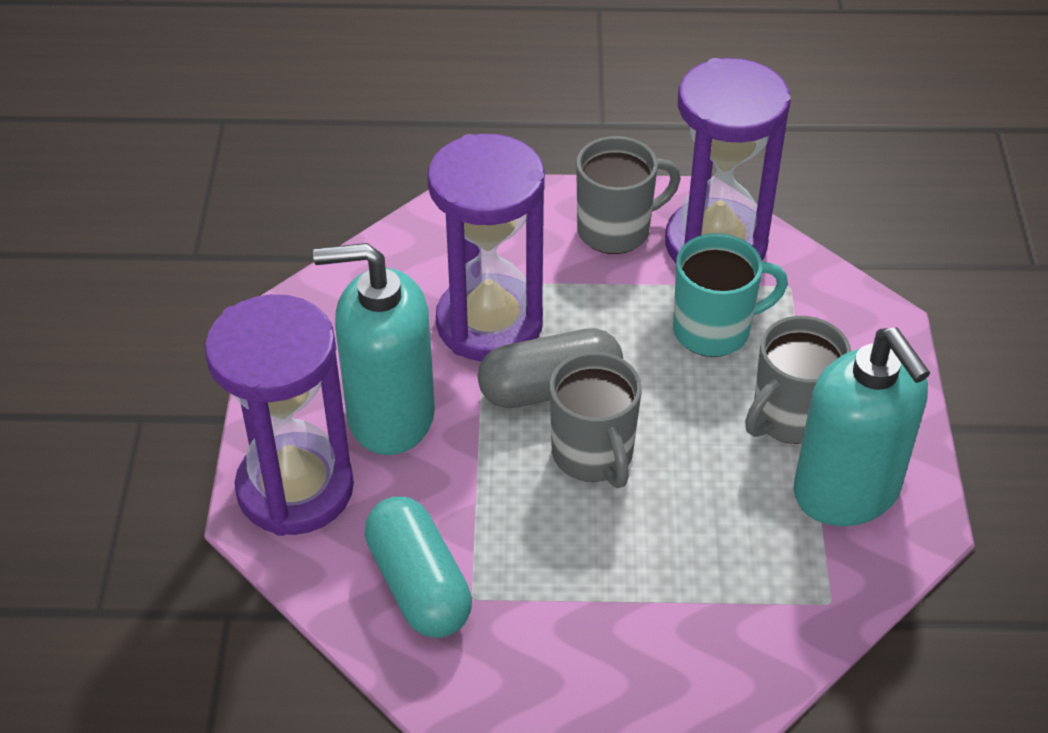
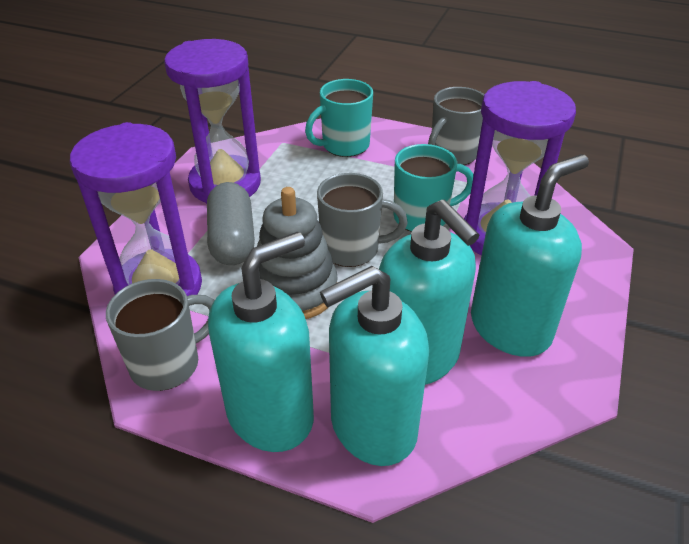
grey stacking toy: none = 0 -> [257,187,338,319] = 1
turquoise capsule: [364,497,472,638] = 1 -> none = 0
turquoise mug: [673,233,788,357] = 1 -> [305,79,373,157] [394,144,474,232] = 2
turquoise soap dispenser: [313,243,435,455] [793,327,930,526] = 2 -> [208,232,314,452] [320,266,429,466] [379,200,480,385] [471,154,589,357] = 4

